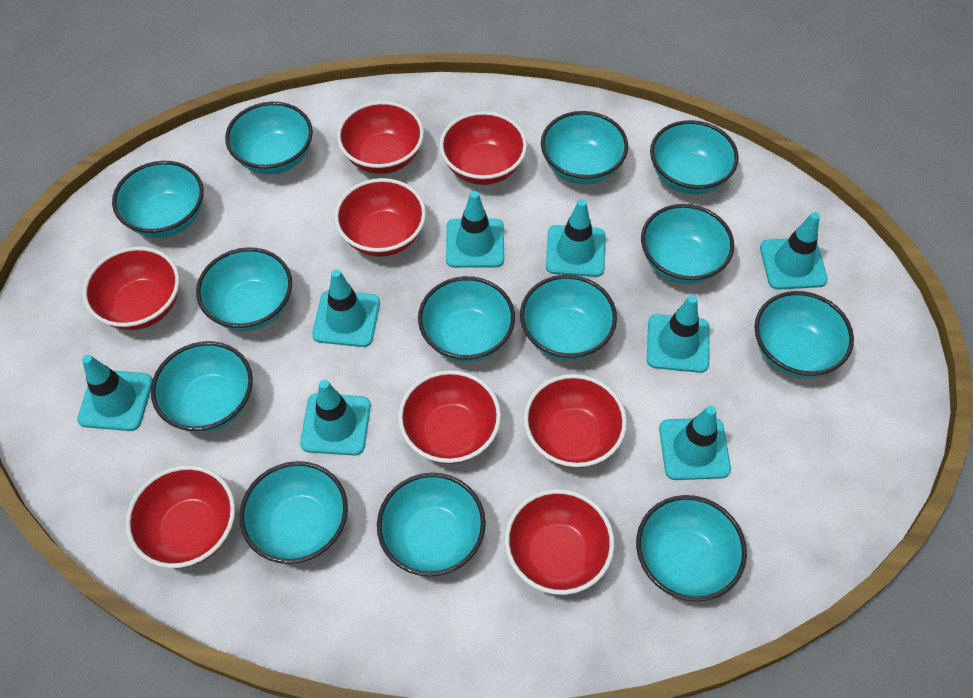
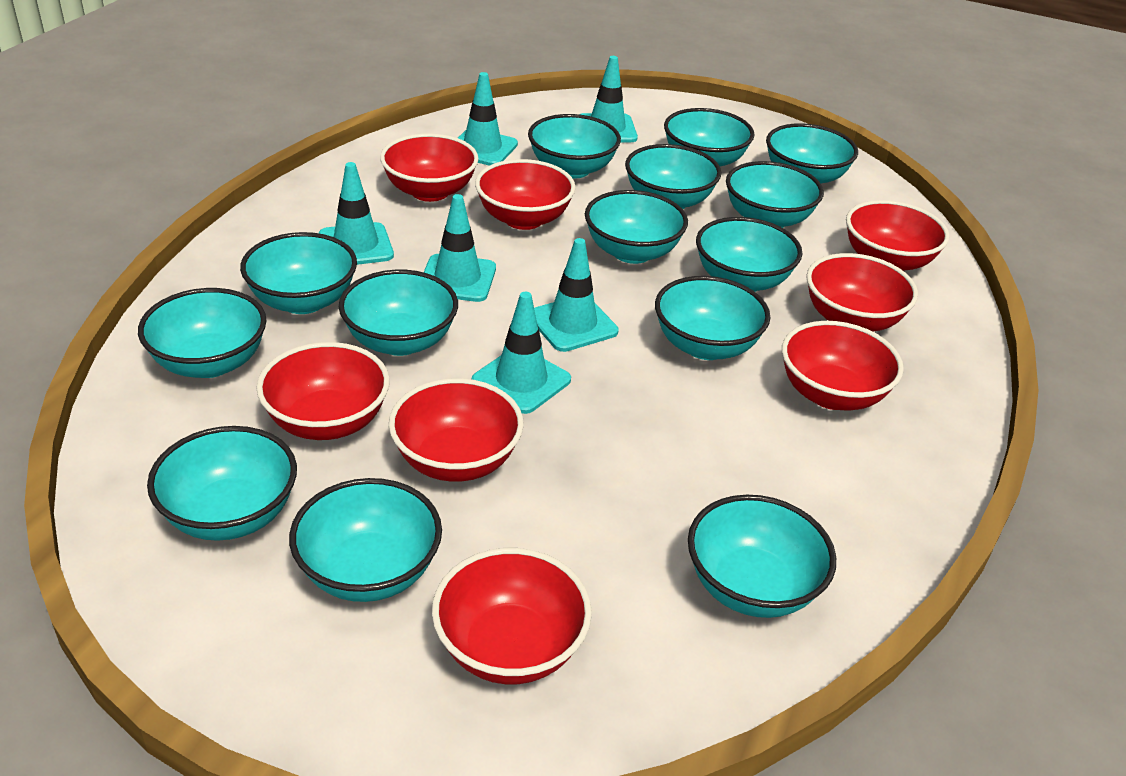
turquoise bowl: [112,161,204,238] [151,341,253,432] [196,247,292,331] [225,102,313,174] [239,461,348,564] [377,473,486,577] [418,276,515,362] [520,275,617,360] [541,111,628,184] [636,495,747,601] [641,204,734,284] [650,120,739,194] [754,291,854,378] = 13 -> [138,288,267,378] [147,426,297,541] [240,232,357,314] [289,478,442,602] [339,270,458,356] [528,114,621,179] [585,190,688,264] [625,144,721,209] [655,276,770,360] [664,108,755,167] [688,495,836,618] [696,217,802,292] [726,161,824,228] [766,123,858,184] = 14
turquoise traffic cone: [77,355,153,431] [300,380,371,455] [312,269,380,347] [446,191,504,268] [546,199,605,277] [647,295,709,373] [659,405,731,480] [760,212,828,290] = 8 -> [319,162,394,265] [424,194,496,302] [458,72,518,166] [472,292,571,414] [534,238,619,352] [579,56,638,142] = 6

